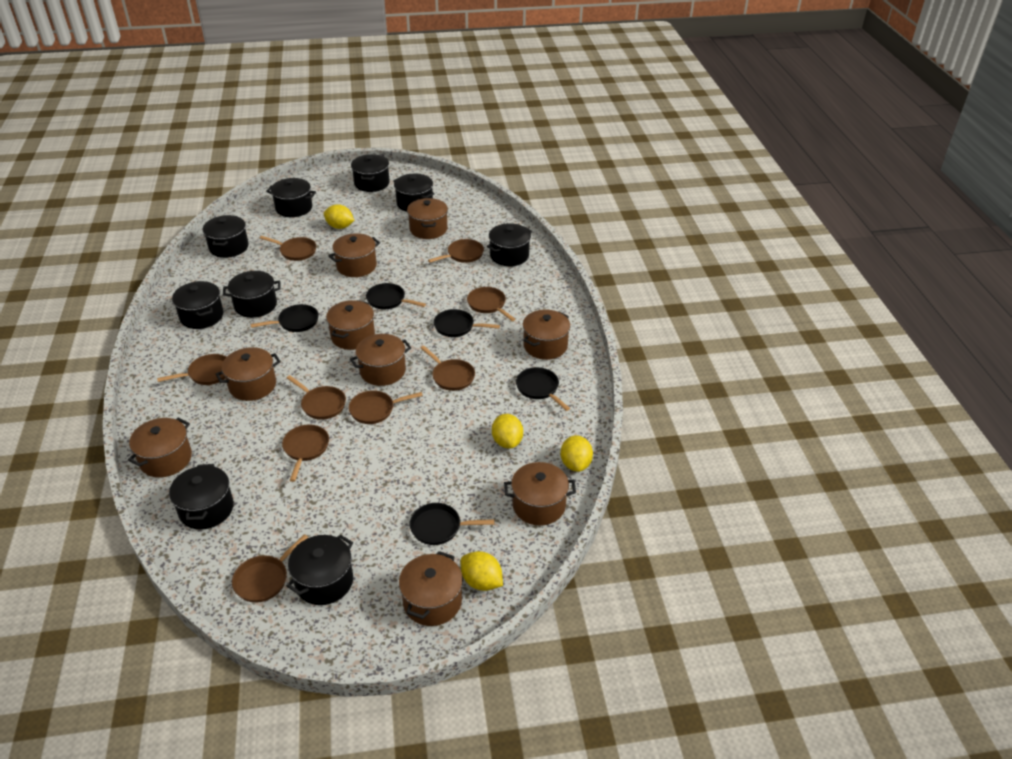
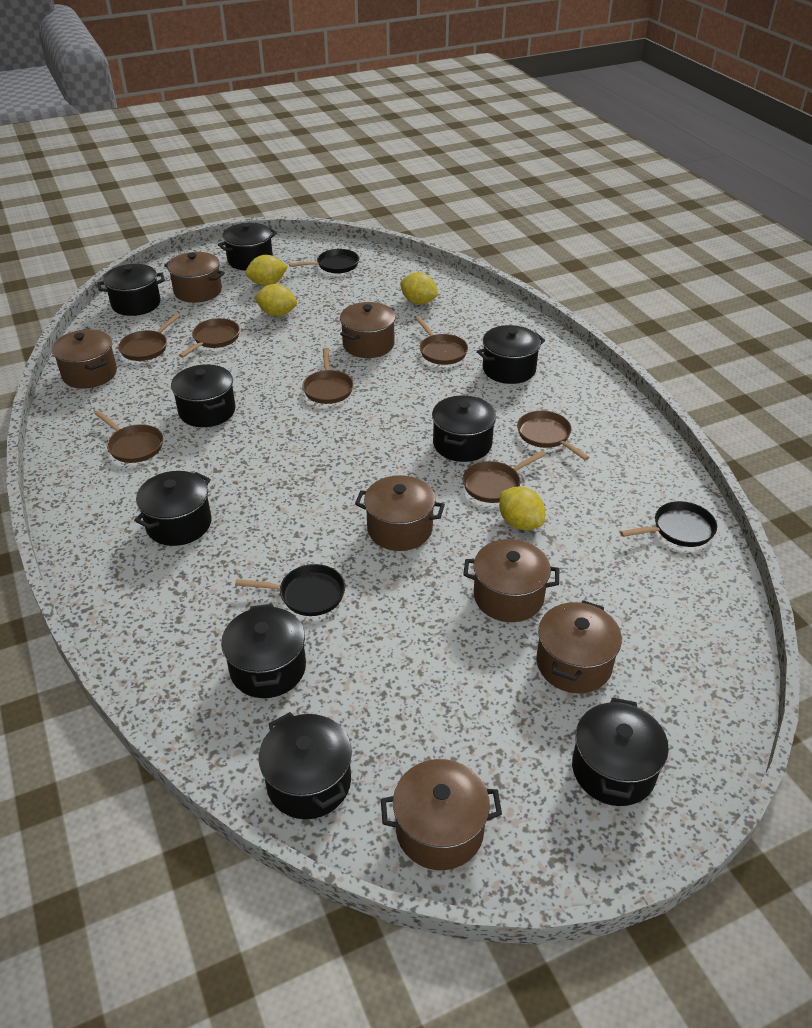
black pan: [250,304,319,332] [366,283,426,309] [410,503,495,545] [434,309,500,337] [516,367,570,411] = 5 -> [235,564,345,616] [289,249,359,273] [620,501,717,547] = 3
brown pan: [157,354,226,385] [232,534,308,603] [260,236,316,261] [282,425,329,482] [287,375,346,420] [348,390,423,424] [421,346,475,391] [428,239,484,263] [467,287,515,321] = 9 -> [94,411,163,463] [118,313,180,361] [179,318,240,358] [302,348,354,404] [415,316,468,365] [463,451,546,503] [517,411,590,460] = 7
brown pot: [128,418,192,478] [216,347,281,401] [326,300,375,350] [328,233,380,277] [350,334,411,386] [399,551,463,626] [407,198,448,239] [504,462,576,526] [523,310,570,360] = 9 -> [52,329,117,389] [164,252,225,303] [340,302,396,358] [355,475,445,551] [381,759,502,870] [463,539,559,622] [536,600,622,693] = 7

